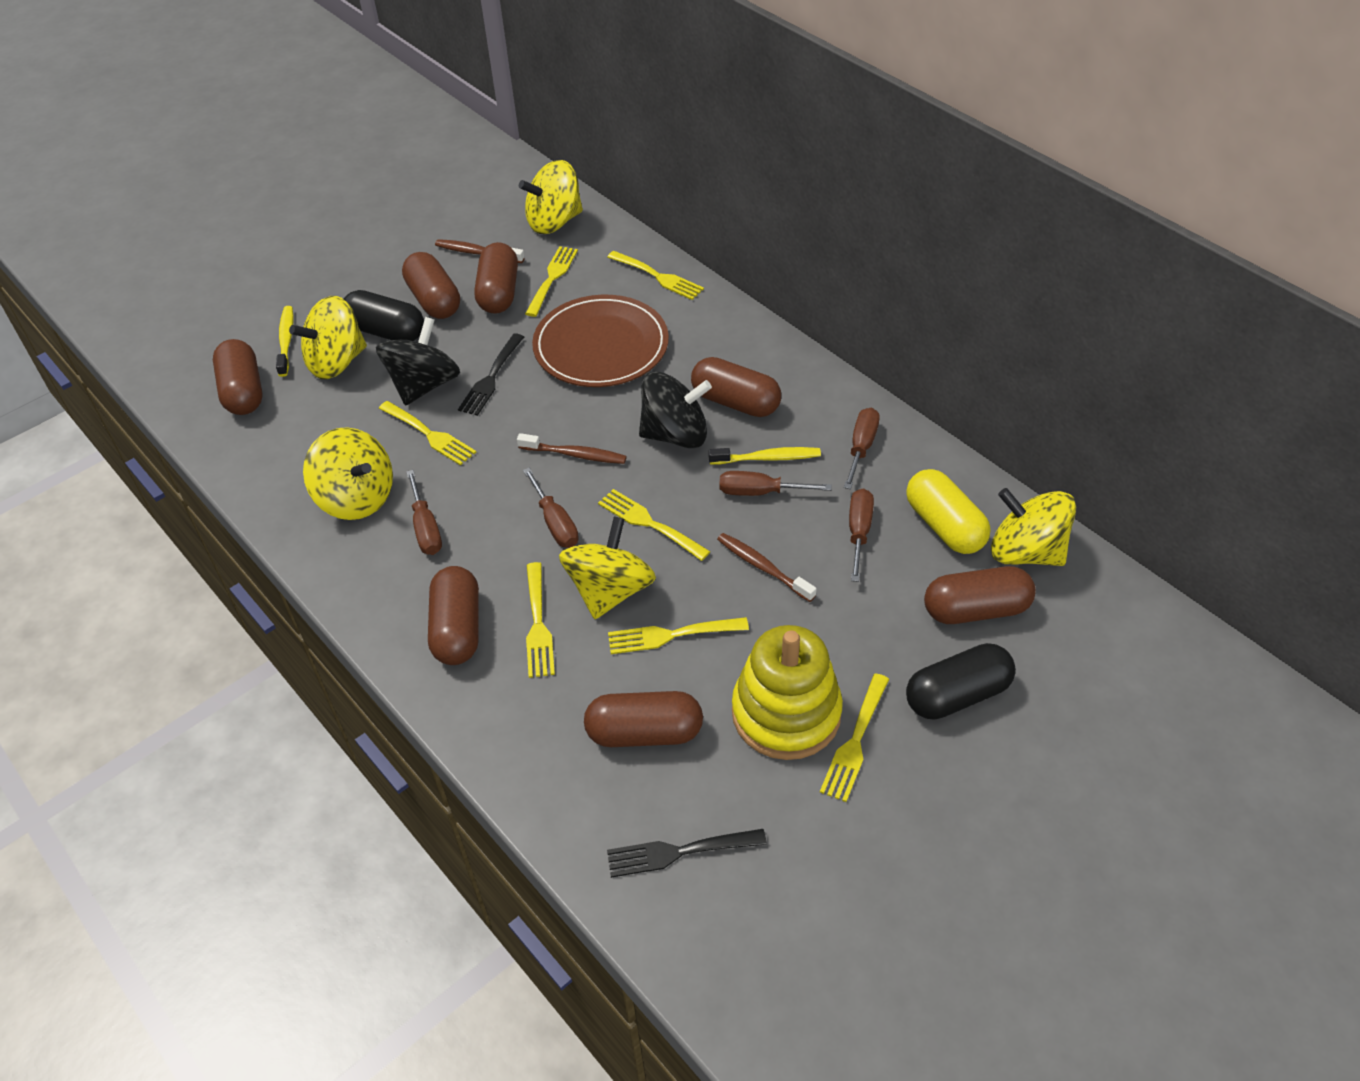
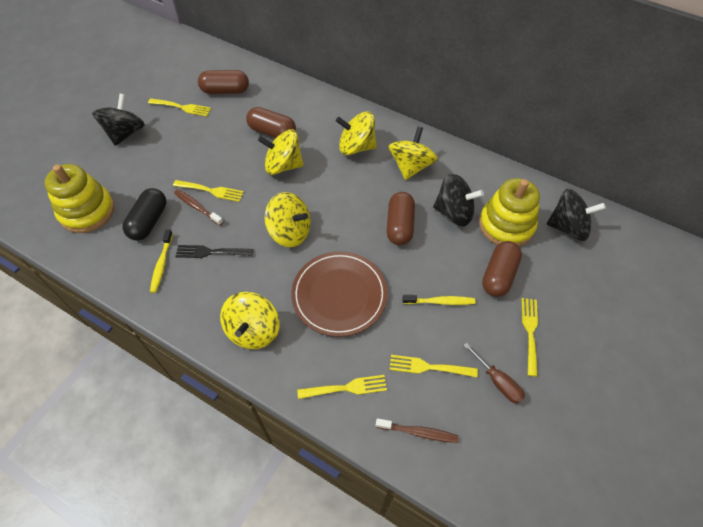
black capsule: [344,290,424,341] [906,643,1016,720] = 2 -> [123,188,167,241] = 1
black fork: [458,334,524,416] [607,829,767,878] = 2 -> [175,245,254,258] = 1
black spinning top: [376,317,460,406] [639,372,712,448] = 2 -> [92,94,145,146] [433,174,484,226] [547,189,606,241] = 3
brown capsule: [213,339,263,415] [402,252,460,319] [428,566,479,665] [474,242,518,314] [584,691,703,747] [691,357,781,417] [924,566,1036,624] = 7 -> [198,70,249,94] [246,107,296,138] [387,192,415,245] [482,241,522,297] = 4
brown screwdriver: [406,470,442,555] [523,468,579,548] [719,471,832,496] [844,408,880,489] [849,488,874,582] = 5 -> [463,343,525,404] = 1
brown toothbrush: [435,239,525,263] [517,433,627,464] [717,533,816,602] = 3 -> [174,189,223,226] [375,418,459,443] = 2
yellow capsule: [906,469,991,554] = 1 -> none = 0
yellow fork: [379,401,476,466] [525,246,578,317] [526,562,555,678] [598,489,711,561] [607,251,704,300] [608,617,749,654] [820,673,889,802] = 7 -> [148,98,211,116] [173,180,244,202] [297,375,387,399] [390,355,478,377] [521,298,538,377] = 5
yellow stacking toy: [732,625,843,760] = 1 -> [45,164,114,233] [479,178,540,247] = 2

